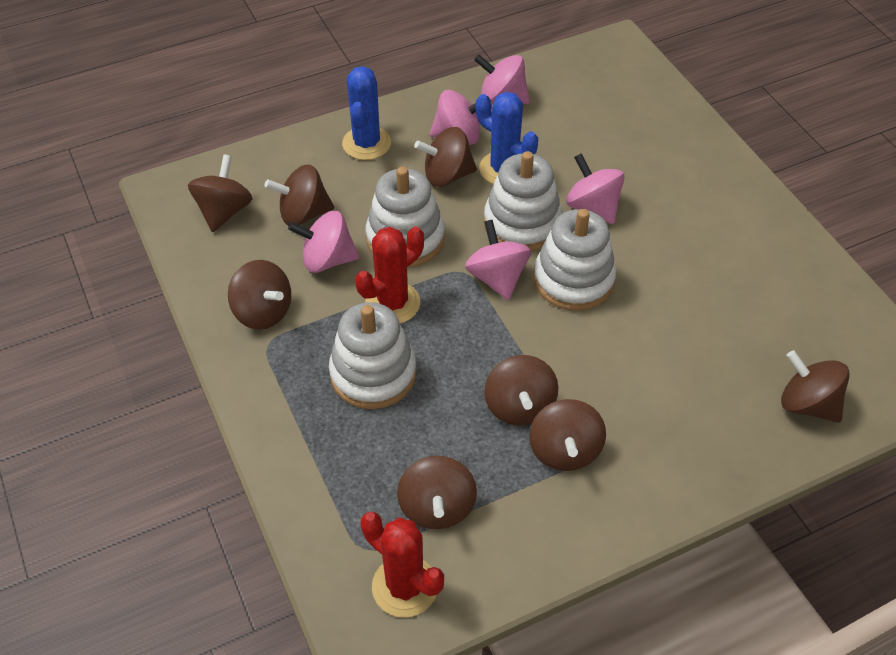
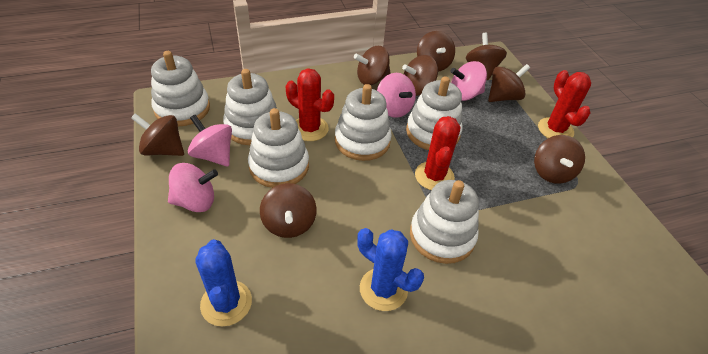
pink spinning top: [288,211,360,273] [429,90,490,145] [465,220,531,301] [474,54,530,104] [566,153,625,224] = 5 -> [168,163,218,212] [188,115,232,167] [377,73,416,118] [450,61,487,101] = 4
red cactus: [355,227,424,323] [360,512,444,617] = 2 -> [286,68,334,141] [415,116,460,190] [538,70,591,138] = 3
white stacking toy: [329,302,416,409] [366,167,445,267] [484,151,562,251] [534,209,616,311] = 4 -> [151,51,210,126] [223,69,277,145] [248,108,309,188] [335,84,392,161] [406,76,462,150] [410,180,479,264] = 6

